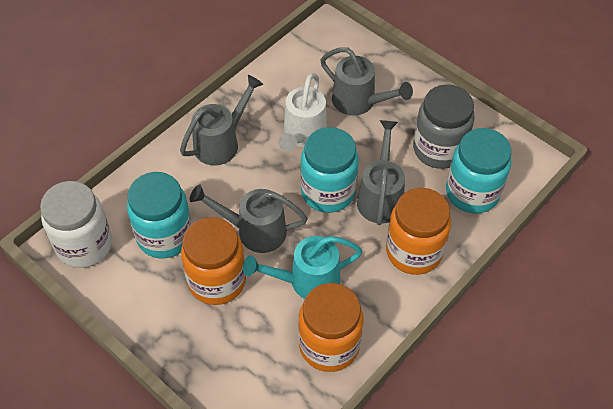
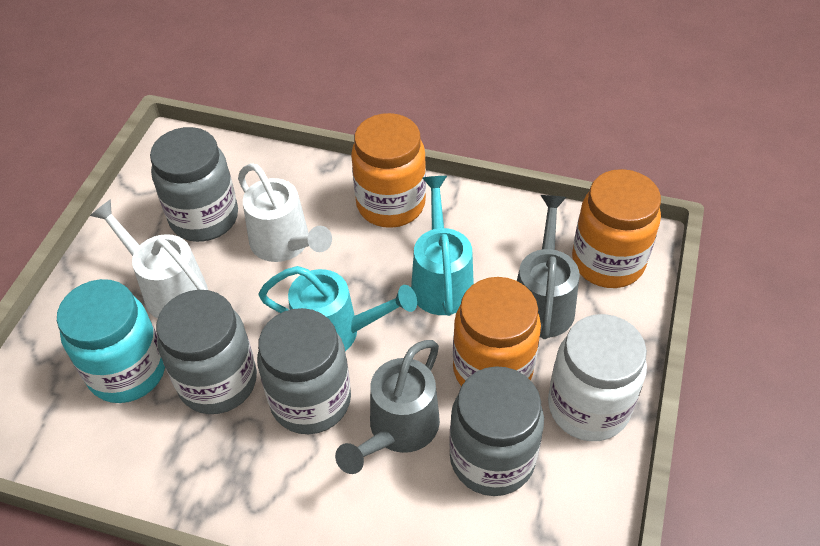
grey jar: [413,84,475,169] = 1 -> [150,127,238,242] [156,290,257,414] [257,308,351,434] [449,366,544,496] = 4
grey watering can: [180,75,263,166] [190,184,308,253] [320,47,413,115] [357,120,405,225] = 4 -> [335,340,440,474] [517,195,580,339] = 2
turquoise jar: [127,172,192,259] [301,127,359,213] [446,128,511,213] = 3 -> [57,279,165,403] = 1
turquoise watering can: [243,236,362,299] = 1 -> [258,266,417,351] [411,176,474,316] = 2
white watering can: [279,73,327,152] = 1 -> [90,199,208,319] [238,163,332,262] = 2

